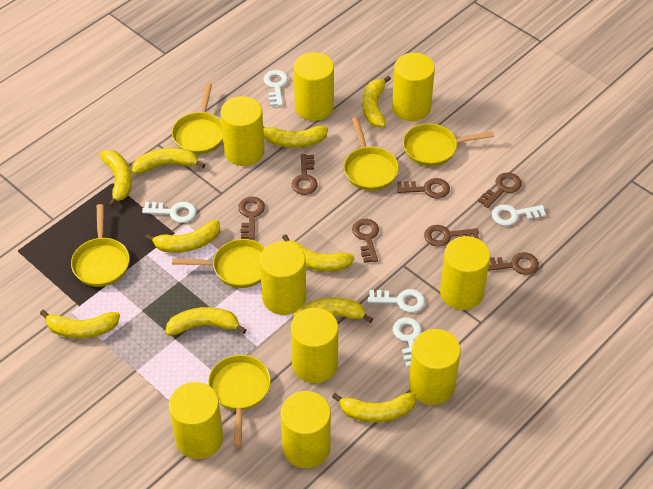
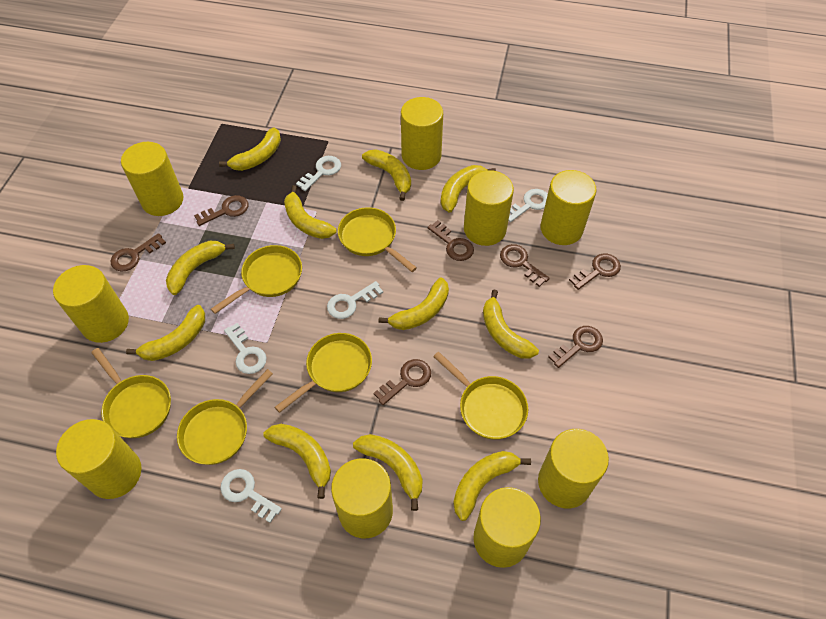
yellow banana: [40,310,120,339] [100,150,132,207] [132,148,205,174] [145,220,220,253] [165,307,246,336] [263,126,328,148] [282,234,354,272] [293,297,373,323] [332,392,416,423] [362,76,391,127] = 10 -> [126,305,205,361] [166,241,235,295] [219,128,281,171] [264,424,331,499] [284,185,336,239] [353,434,423,511] [362,149,411,201] [379,277,449,330] [441,165,496,213] [453,451,531,521] [483,290,539,359] = 11

